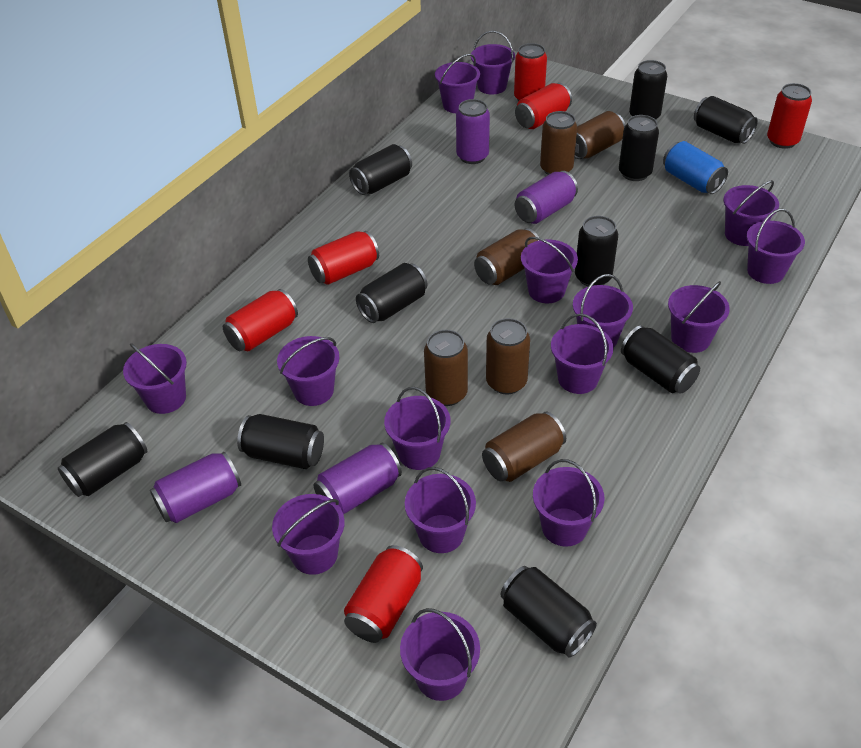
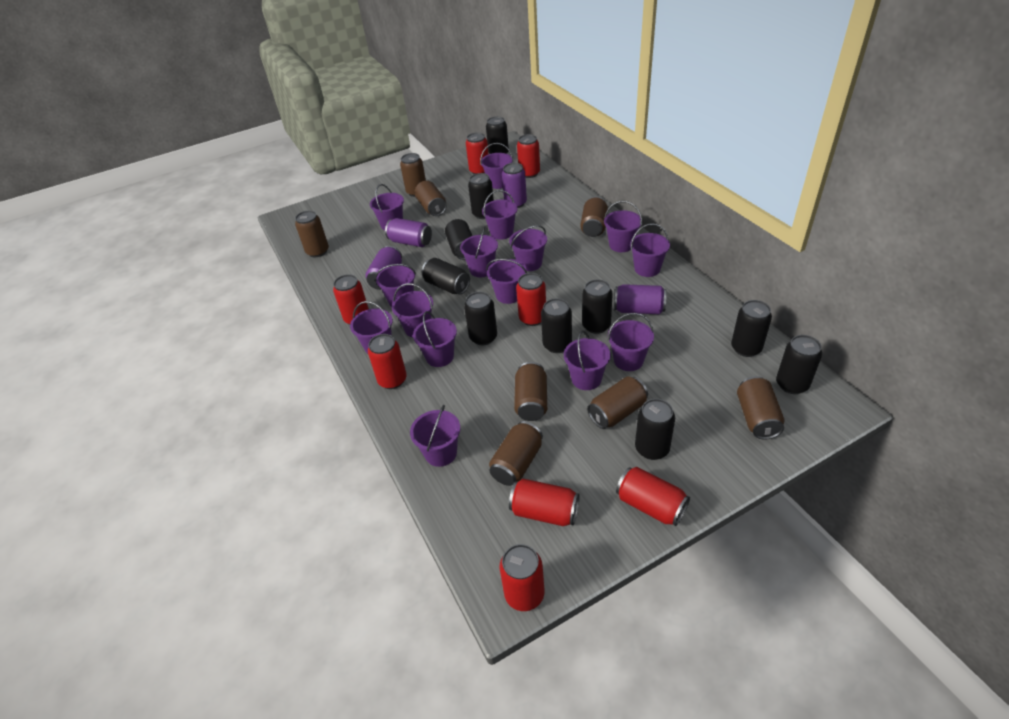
blue can: [663,141,728,194] = 1 -> none = 0
brown can: [424,330,468,406] [474,228,539,285] [482,412,566,482] [486,318,530,394] [540,111,577,175] [575,111,626,159] = 6 -> [295,211,329,257] [400,153,426,197] [415,181,447,216] [489,421,543,486] [514,362,547,421] [580,196,608,237] [587,377,648,429] [737,376,784,440] = 8
red can: [223,289,298,352] [308,231,379,285] [344,545,423,643] [514,43,547,101] [515,83,572,129] [767,83,812,149] = 6 -> [333,274,369,325] [368,334,407,389] [466,132,489,174] [500,544,544,611] [509,479,580,526] [516,273,546,326] [517,134,540,178] [616,467,690,526] = 8

